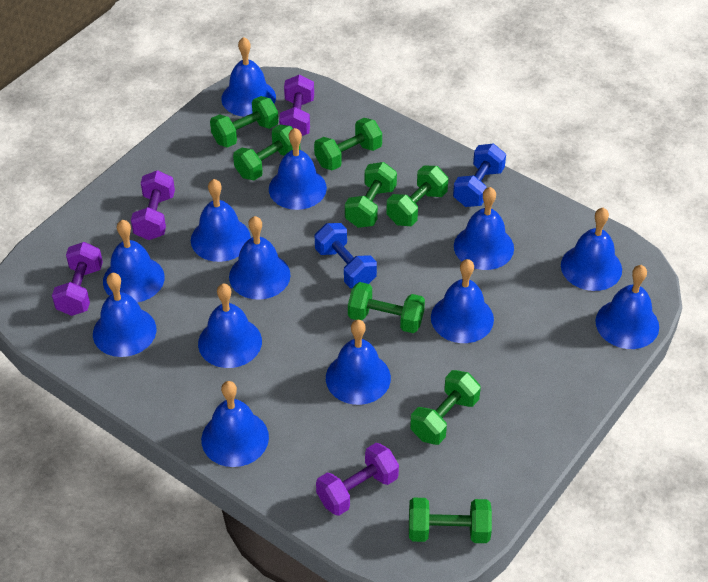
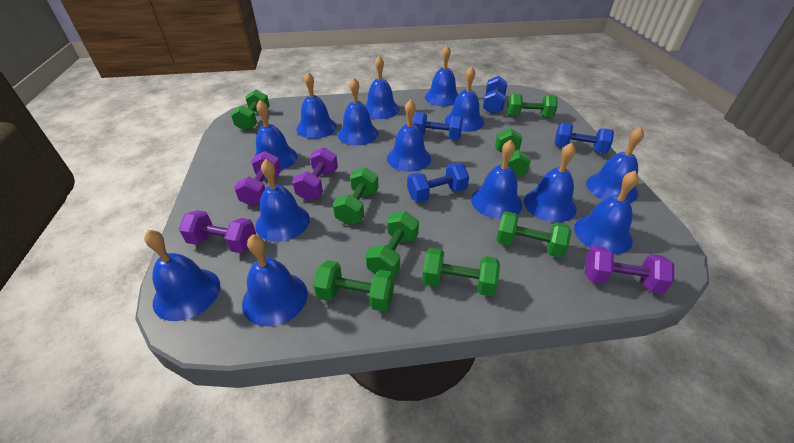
blue bell: [93,273,156,357] [103,220,165,303] [191,179,251,262] [198,284,262,368] [201,381,269,467] [221,37,276,117] [229,216,291,300] [269,128,327,210] [326,320,391,405] [431,259,494,343] [454,187,514,270] [561,208,622,291] [595,265,659,349] = 13 -> [144,230,220,321] [242,234,308,327] [255,100,298,170] [255,159,310,242] [296,72,337,139] [338,78,379,145] [365,56,400,119] [387,99,431,172] [425,46,459,106] [445,66,484,132] [471,140,522,219] [524,143,577,222] [574,170,639,255] [586,127,644,203] = 14
blue dumbbell: [315,223,377,288] [453,144,506,207] = 2 -> [407,163,469,202] [413,112,463,140] [483,76,508,114] [554,123,614,153] = 4

